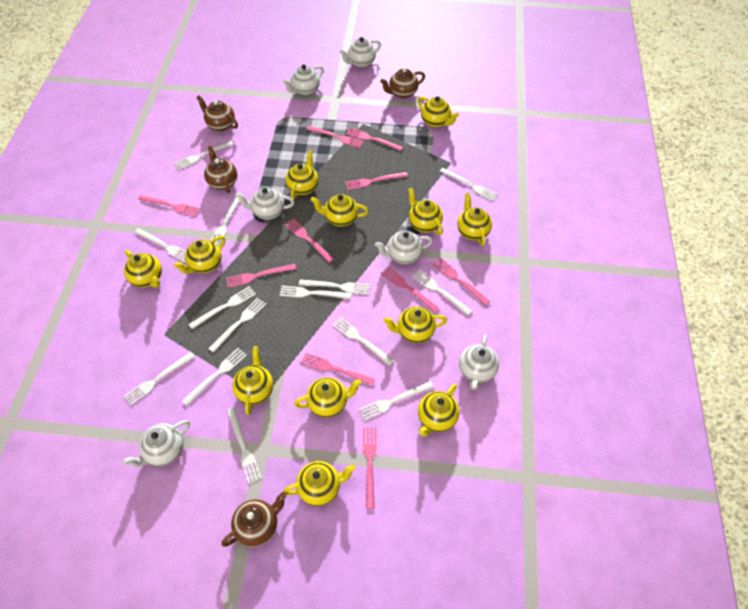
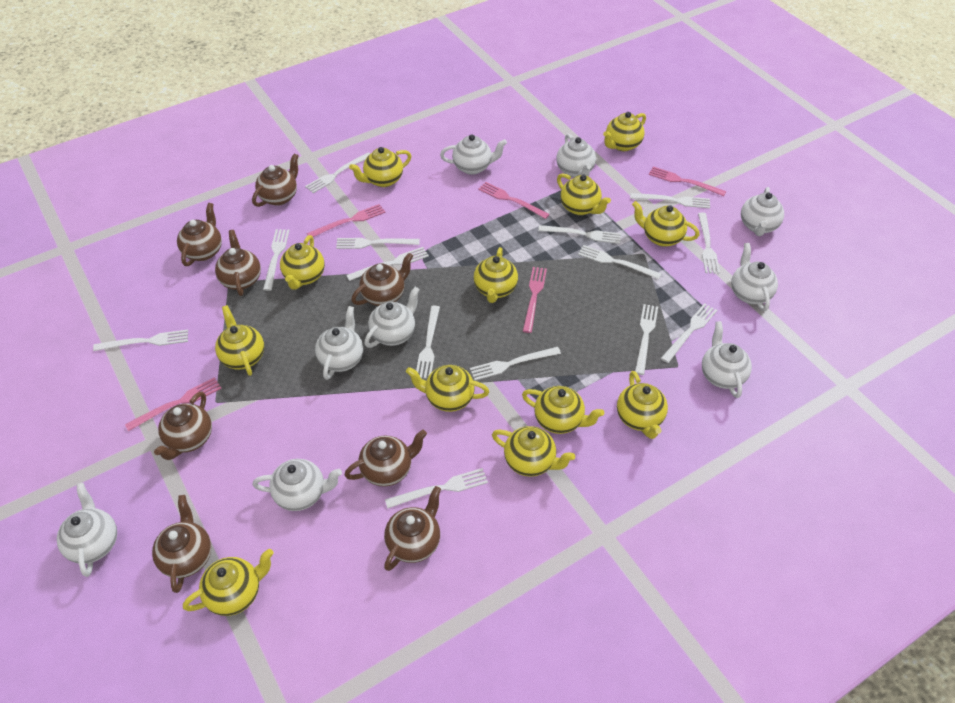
brown teapot: [196,95,238,131] [204,146,237,193] [221,492,287,547] [380,68,425,99] = 4 -> [152,495,211,593] [154,391,212,460] [177,203,222,266] [215,230,261,296] [252,153,299,207] [345,430,427,487] [351,253,413,306] [384,486,441,571] = 8
pink fork: [138,195,201,217] [226,264,296,288] [285,219,334,263] [301,353,375,385] [306,126,364,148] [345,172,408,190] [346,127,403,151] [363,427,377,509] [381,267,440,313] [433,258,490,306] = 10 -> [125,377,222,431] [307,204,385,237] [478,182,550,219] [523,267,547,333] [649,166,726,196] = 5
white teapot: [123,420,190,467] [235,187,295,220] [283,64,324,95] [340,37,381,68] [375,231,433,264] [459,334,499,390] = 6 -> [57,483,117,577] [253,459,342,511] [315,306,363,380] [364,287,420,348] [440,134,507,175] [556,134,596,177] [702,321,752,398] [731,243,778,311] [741,187,784,236] = 9

